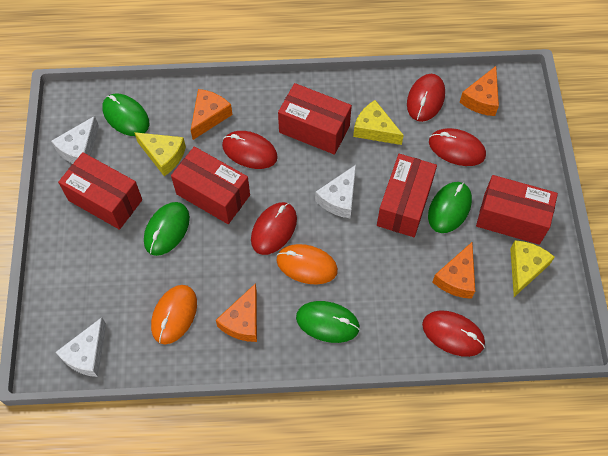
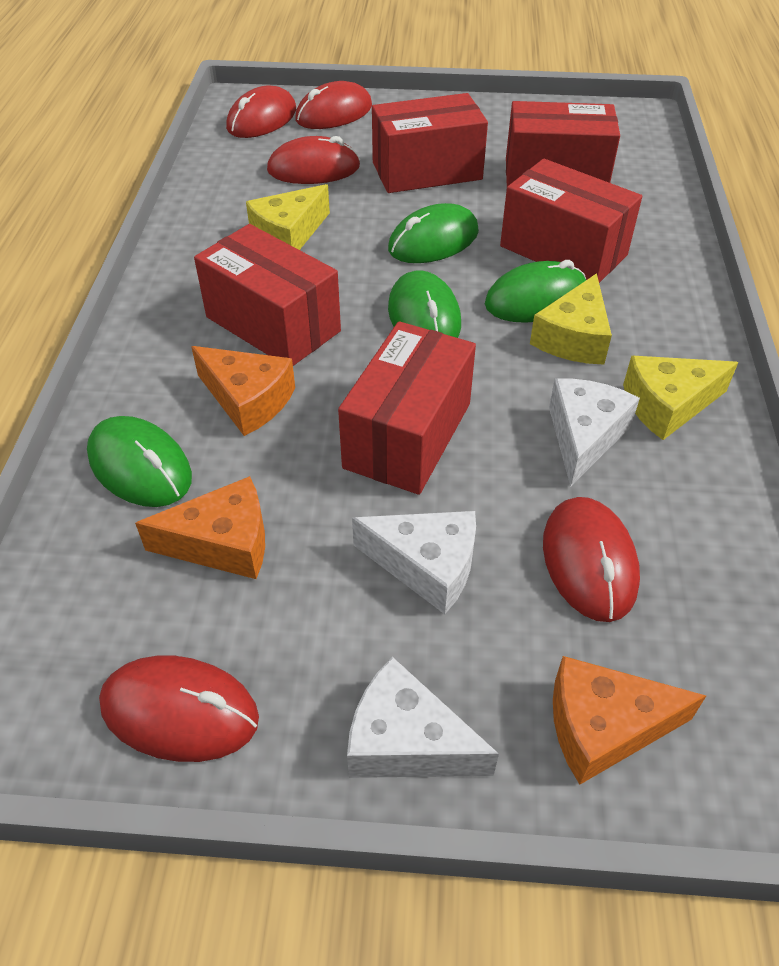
orange cheese: [191,89,232,140] [216,283,257,342] [432,242,475,299] [460,66,499,116] = 4 -> [135,476,265,579] [191,346,295,436] [553,656,706,784] = 3
orange mouse: [151,285,197,344] [276,244,338,284] = 2 -> none = 0

